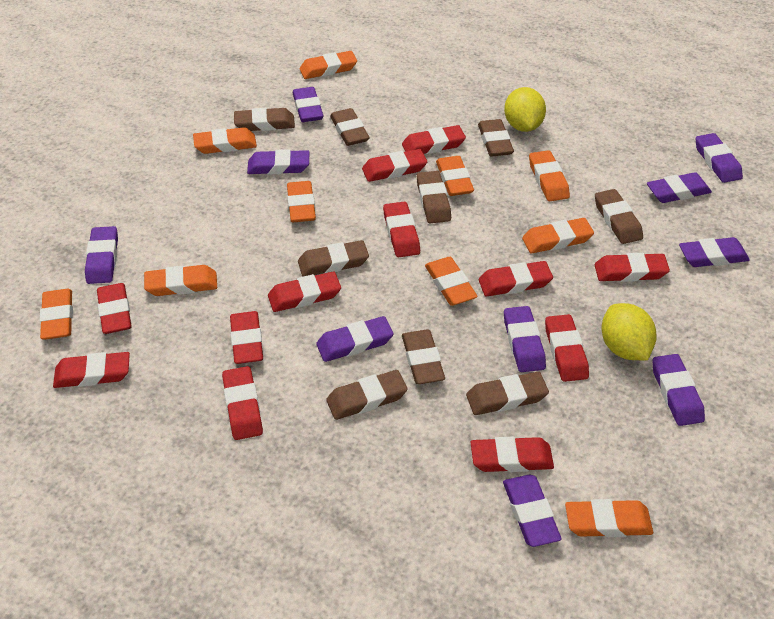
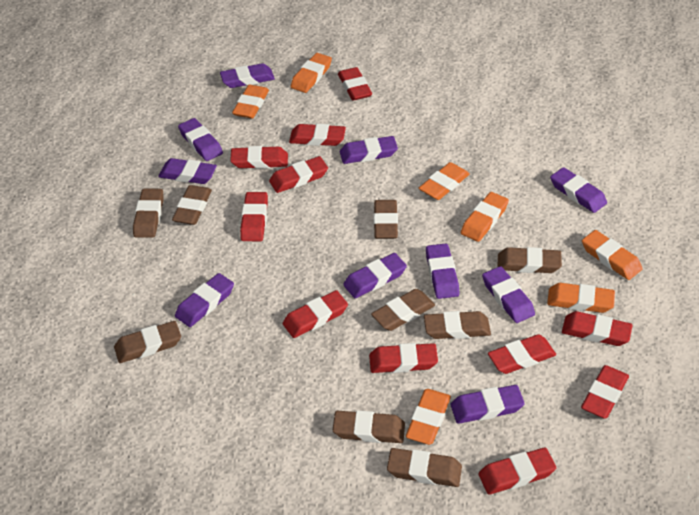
orange eraser: [40,289,73,340] [144,265,217,296] [193,127,257,154] [287,181,316,222] [299,51,357,79] [425,257,478,306] [436,156,474,196] [522,218,594,253] [529,150,570,201] [565,499,653,537] = 10 -> [232,85,269,119] [291,53,332,93] [406,389,451,445] [419,162,470,200] [461,192,509,242] [547,283,615,313] [582,230,642,280] = 7
red eraser: [53,352,130,388] [97,283,132,334] [222,366,263,440] [230,311,263,364] [268,271,341,312] [362,149,427,182] [383,201,420,257] [402,125,466,154] [471,437,554,472] [479,261,553,296] [545,314,589,382] [595,253,670,282] = 12 -> [230,146,288,169] [240,192,268,241] [269,156,328,193] [283,290,348,338] [289,124,346,146] [338,67,372,101] [369,343,438,373] [479,447,556,495] [488,334,556,374] [562,311,633,346] [581,365,629,419] = 11
yellow lemon: [504,87,546,132] [601,303,657,360] = 2 -> none = 0

